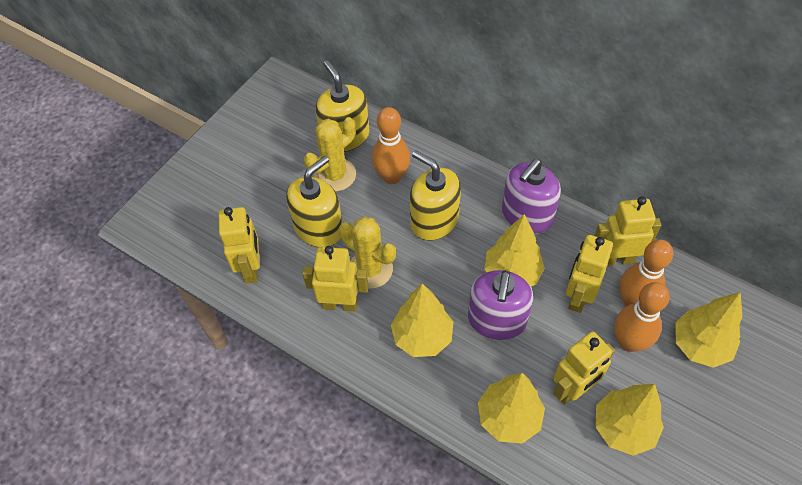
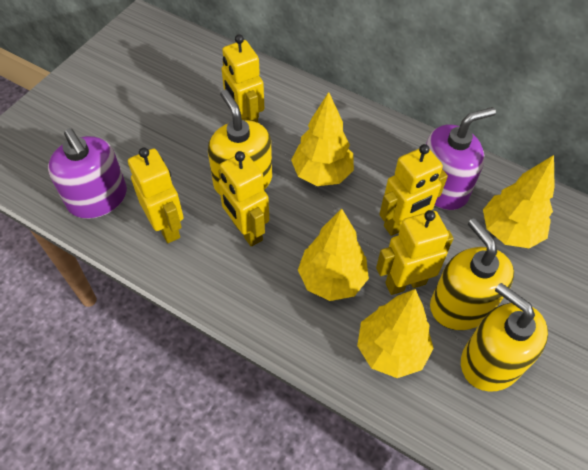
orange bowling pin: [372,107,411,184] [614,282,670,352] [619,239,673,307] = 3 -> none = 0
yellow cactus: [304,117,356,192] [339,217,396,289] = 2 -> none = 0
yellow tree: [391,283,453,357] [478,373,545,444] [484,214,545,287] [595,384,664,456] [675,292,742,368] = 5 -> [291,92,354,186] [298,209,369,301] [357,289,434,378] [483,155,554,249] = 4

